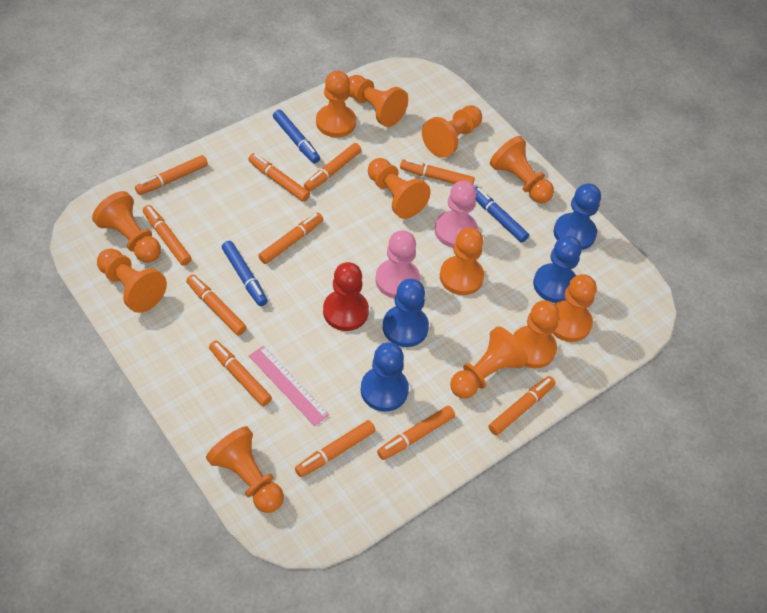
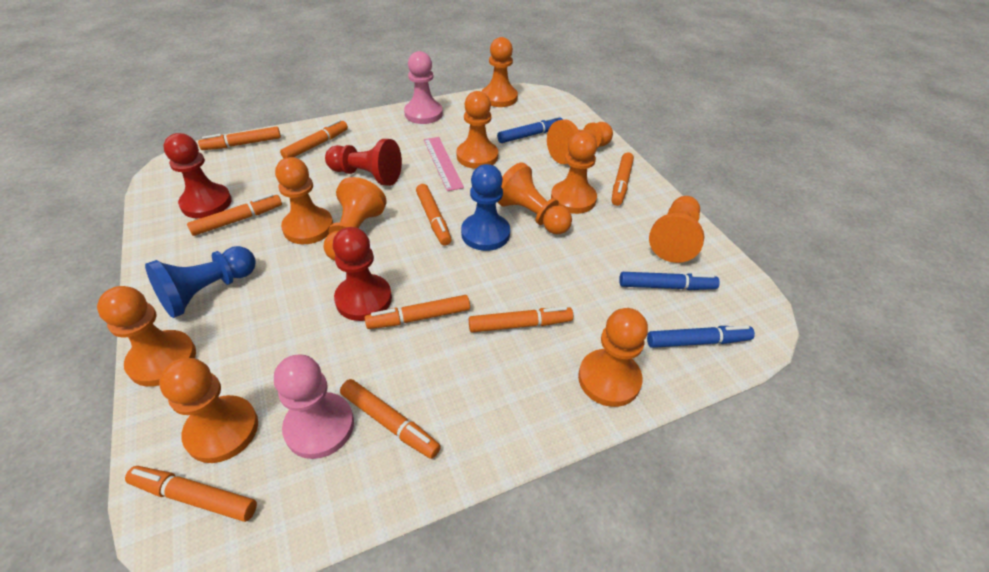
blue pawn: [361,342,409,412] [383,279,429,347] [533,236,582,303] [554,183,601,250] = 4 -> [145,246,256,318] [461,164,510,251] = 2
orange marker: [135,155,208,195] [143,205,192,266] [186,275,247,335] [209,340,272,406] [248,153,310,202] [258,212,323,264] [295,420,376,477] [304,143,361,192] [377,406,455,460] [400,159,475,184] [489,376,556,435] = 11 -> [125,466,257,522] [187,194,282,236] [198,127,281,150] [280,120,348,158] [340,379,441,459] [365,295,470,329] [416,184,452,246] [469,307,573,332] [612,152,634,206] = 9
orange pawn: [92,191,161,263] [97,248,167,313] [206,426,284,513] [316,71,356,137] [349,75,408,127] [368,158,430,219] [422,105,482,158] [440,227,484,295] [450,326,528,399] [490,136,554,203] [513,300,559,368] [552,274,597,342] = 12 -> [97,286,196,387] [159,358,258,463] [275,157,333,244] [323,177,387,261] [456,91,498,169] [482,37,518,107] [497,162,572,234] [547,120,613,164] [551,132,597,214] [578,308,648,407] [649,196,704,263] = 11
red pawn: [323,262,369,331] = 1 -> [163,133,232,219] [325,139,402,186] [333,227,392,321] = 3

